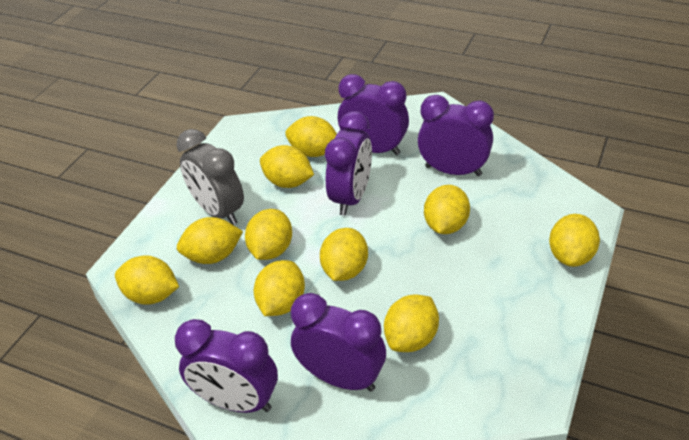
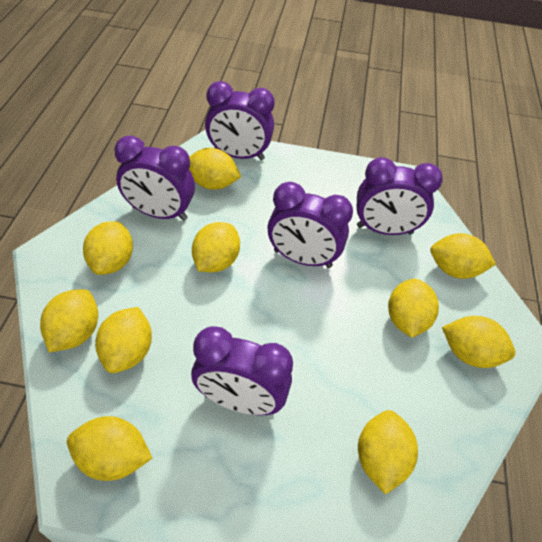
grey clock: [177,129,244,225] = 1 -> none = 0

